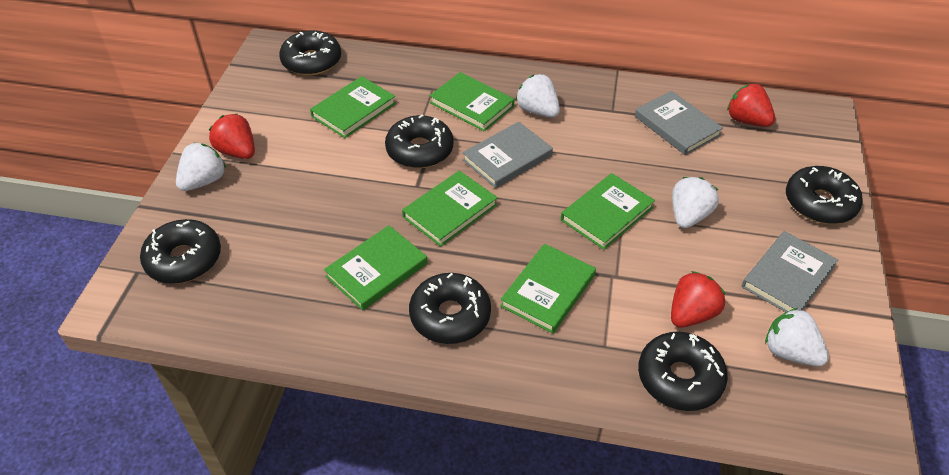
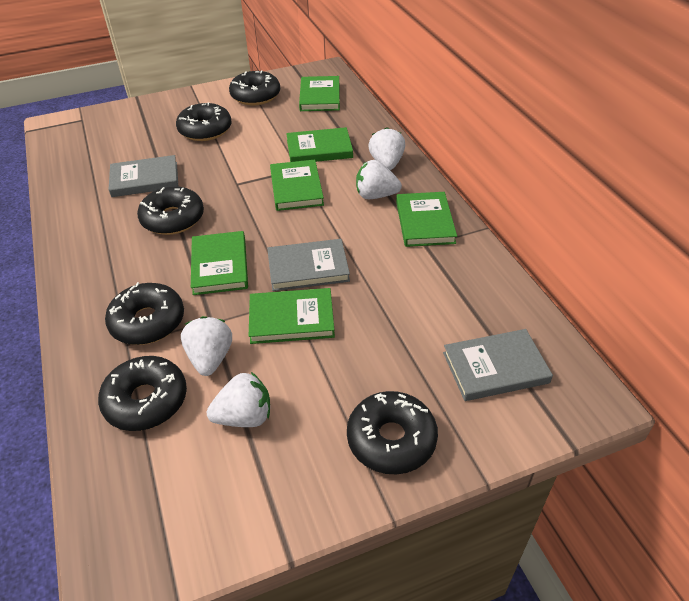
red strawberry: [209,113,255,159] [671,271,725,328] [727,84,775,127] = 3 -> none = 0

